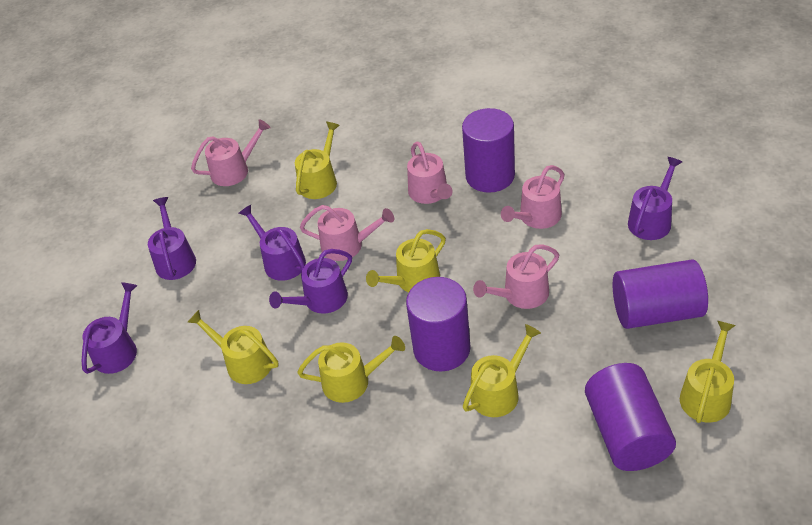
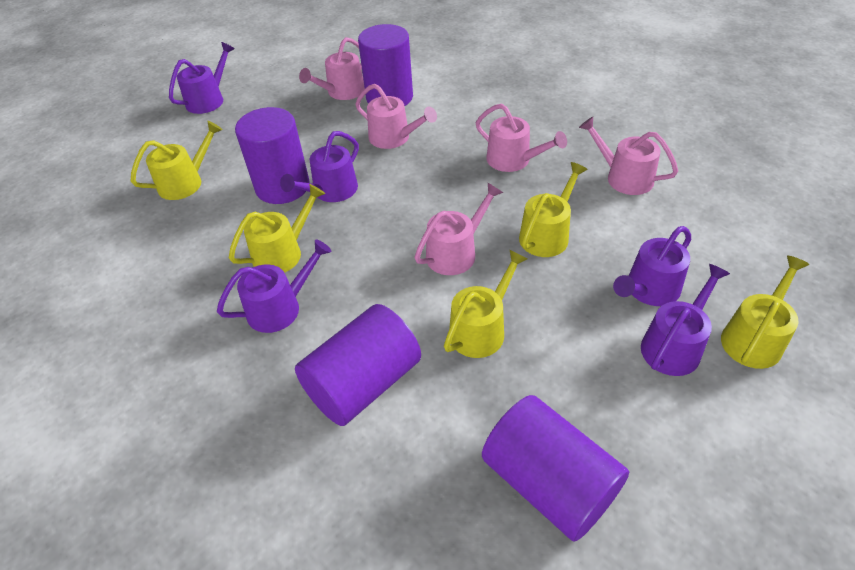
yellow watering can: [187,310,278,384] [295,122,340,199] [297,336,405,403] [366,229,446,292] [463,324,541,417] [680,321,736,423] = 6 -> [131,121,223,200] [229,184,325,273] [444,250,527,358] [519,162,588,257] [721,255,809,369] = 5

